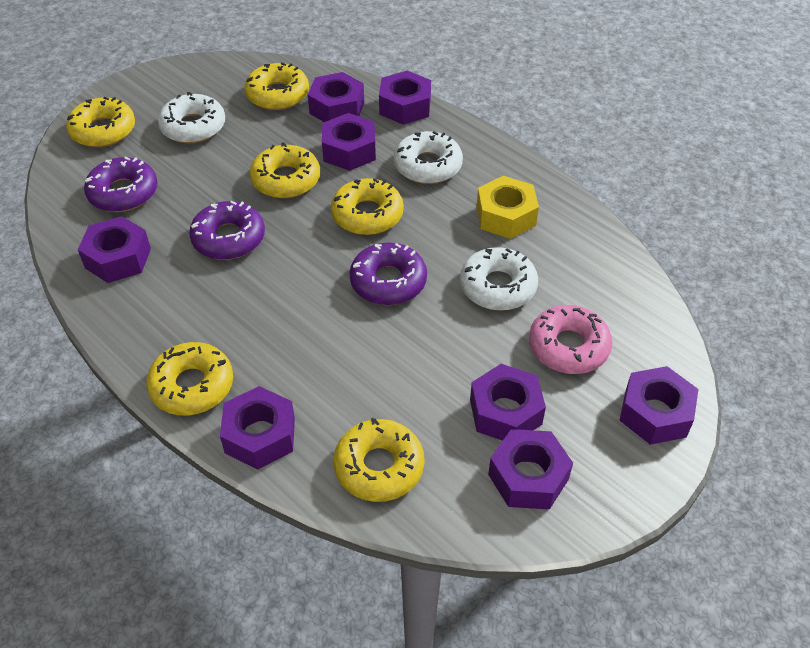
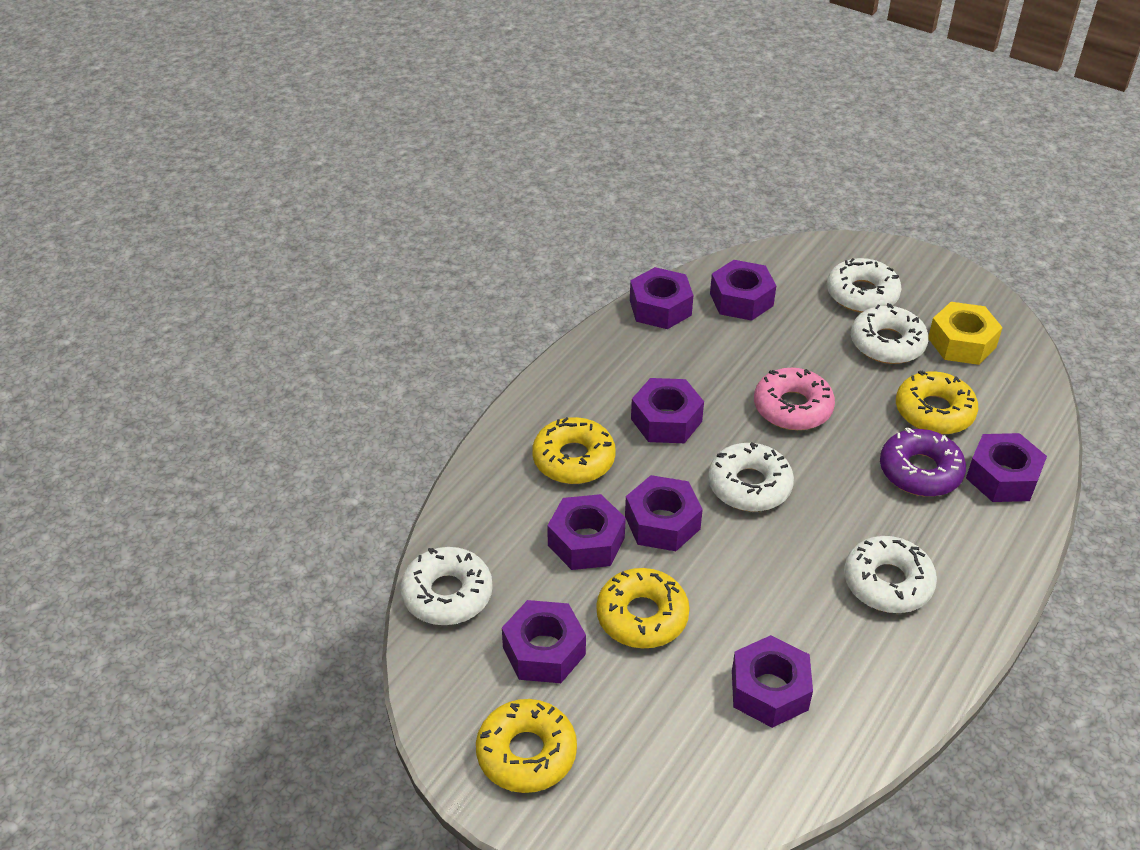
purple donut: [84,157,157,212] [189,201,265,260] [349,243,427,305] = 3 -> [880,428,966,496] = 1
white donut: [158,92,225,143] [394,131,463,184] [460,247,538,311] = 3 -> [401,547,493,625] [708,442,794,512] [827,258,902,313] [844,536,937,613] [851,303,929,364] = 5
yellow donut: [66,97,135,147] [146,342,233,416] [245,63,309,110] [250,142,320,198] [331,178,404,235] [334,418,424,502] = 6 -> [476,699,577,793] [532,417,616,484] [596,568,690,648] [896,371,978,434] = 4

